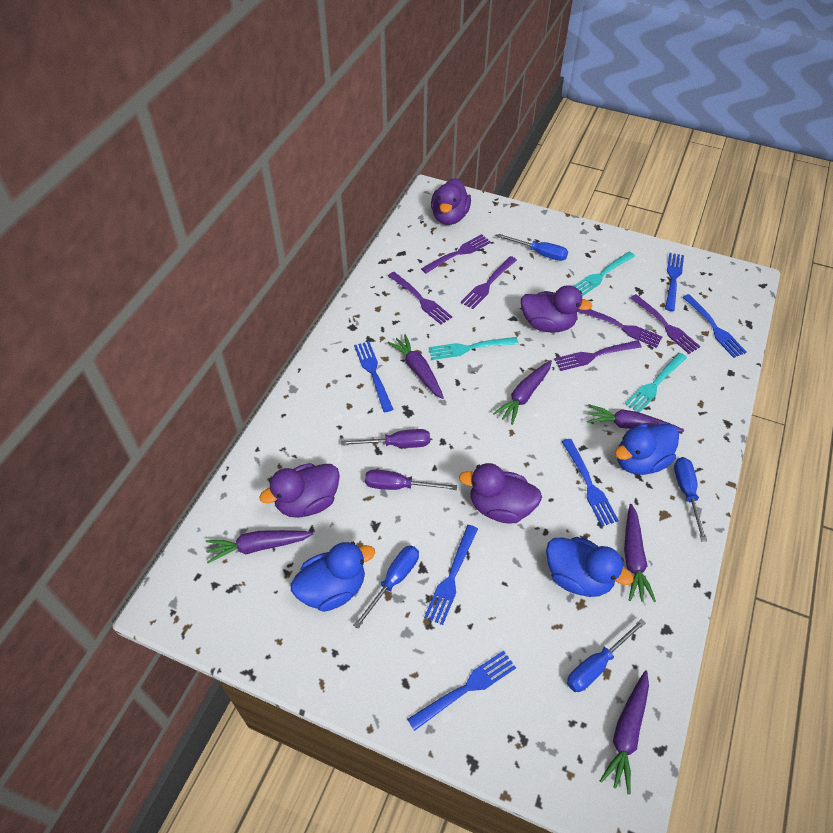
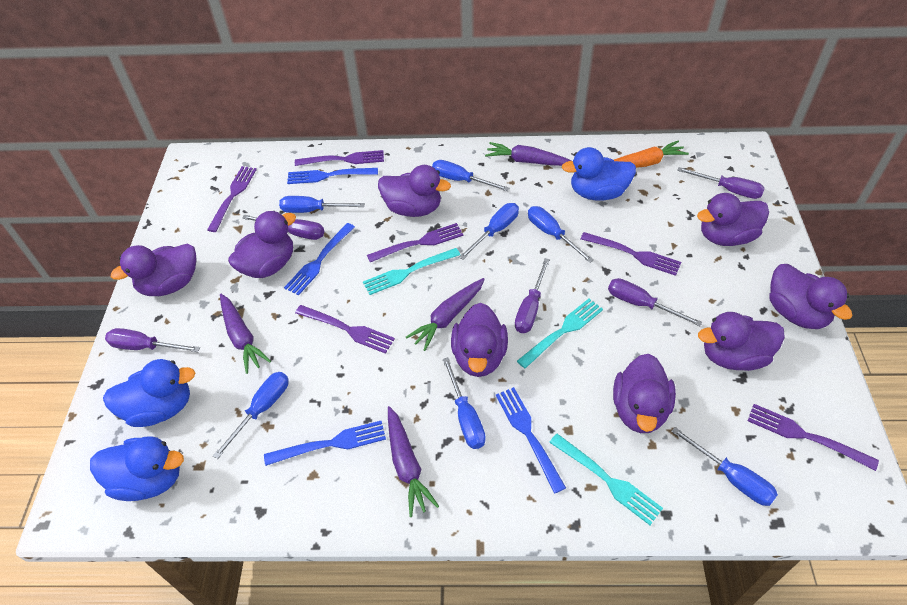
blue fork: [354,342,393,412] [407,651,516,731] [424,525,478,625] [562,439,619,526] [665,253,684,311] [683,294,747,358] = 6 -> [264,420,386,466] [284,223,355,296] [287,168,378,184] [496,387,566,493] = 4
blue screwdriver: [353,545,419,629] [497,234,568,261] [567,618,646,692] [674,457,707,541] = 4 -> [213,372,288,459] [279,196,365,213] [432,160,509,191] [443,357,486,449] [459,203,519,260] [528,206,594,263] [671,427,778,506] = 7
orange carrot: none = 0 -> [614,140,689,168] = 1
purple carrot: [206,530,313,563] [387,334,444,399] [493,360,552,425] [587,404,684,433] [600,670,649,795] [624,504,656,602] = 6 -> [220,294,271,374] [388,406,439,517] [406,278,485,351] [485,142,571,166] = 4
purple duck: [259,463,340,518] [431,178,471,225] [459,463,542,523] [521,285,592,333] = 4 -> [111,243,197,296] [228,211,296,278] [378,165,451,217] [451,303,508,377] [613,354,676,433] [697,193,769,246] [698,312,785,371] [770,264,853,329] = 8
purple screwdriver: [341,429,430,448] [365,469,457,490] = 2 -> [105,328,200,352] [242,215,324,240] [515,258,550,333] [608,278,702,326] [677,167,765,199] = 5

